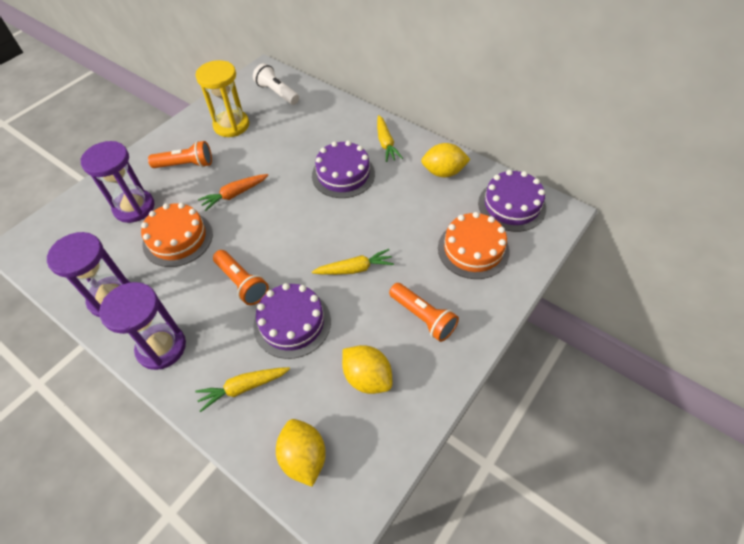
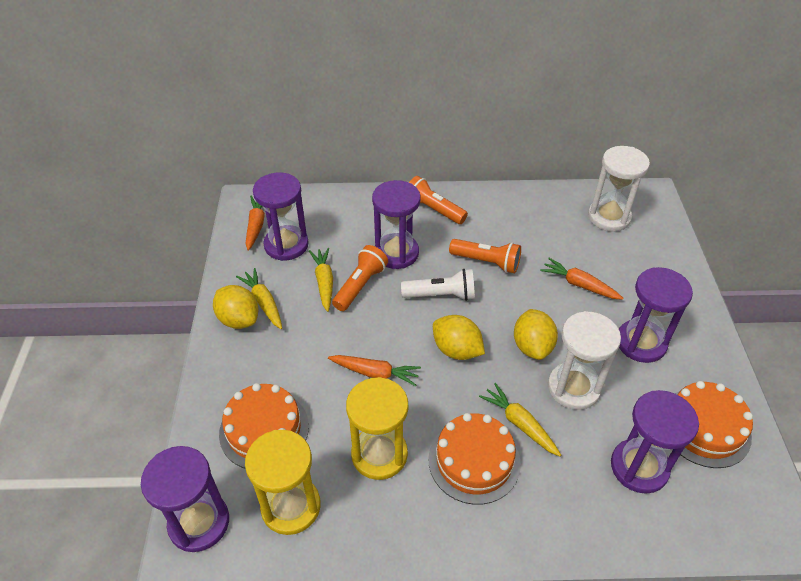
orange cake: [141,203,213,267] [438,212,510,279] = 2 -> [219,383,309,468] [428,413,521,505] [675,381,753,468] = 3
orange carrot: [198,174,268,211] = 1 -> [245,195,265,251] [328,355,421,386] [540,258,624,300] = 3
purple cake: [253,283,331,359] [312,141,375,198] [478,170,546,232] = 3 -> none = 0
purple hourglass: [47,232,131,317] [80,141,155,223] [99,282,186,370] = 3 -> [141,446,229,552] [253,173,309,261] [372,180,421,269] [611,390,699,494] [619,267,693,363] = 5
white hourglass: none = 0 -> [548,311,621,410] [588,146,650,232] = 2
yellow hourglass: [196,60,249,137] = 1 -> [245,430,320,535] [346,377,408,480] = 2

